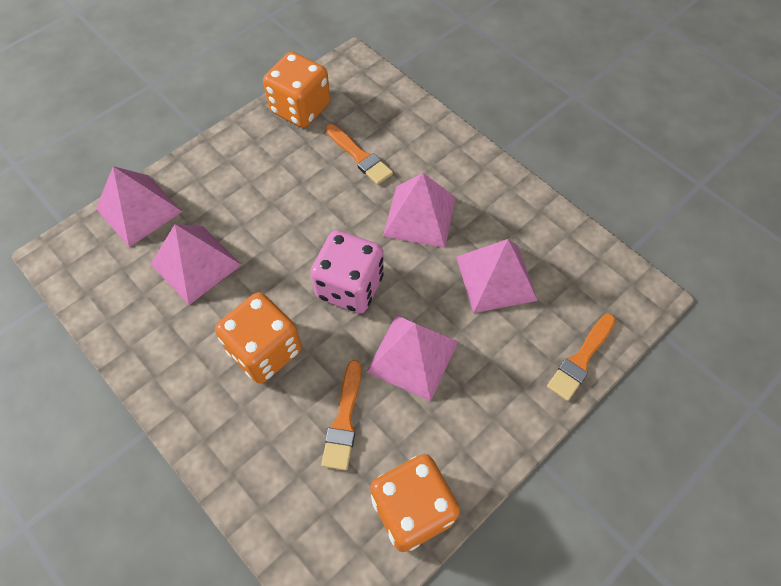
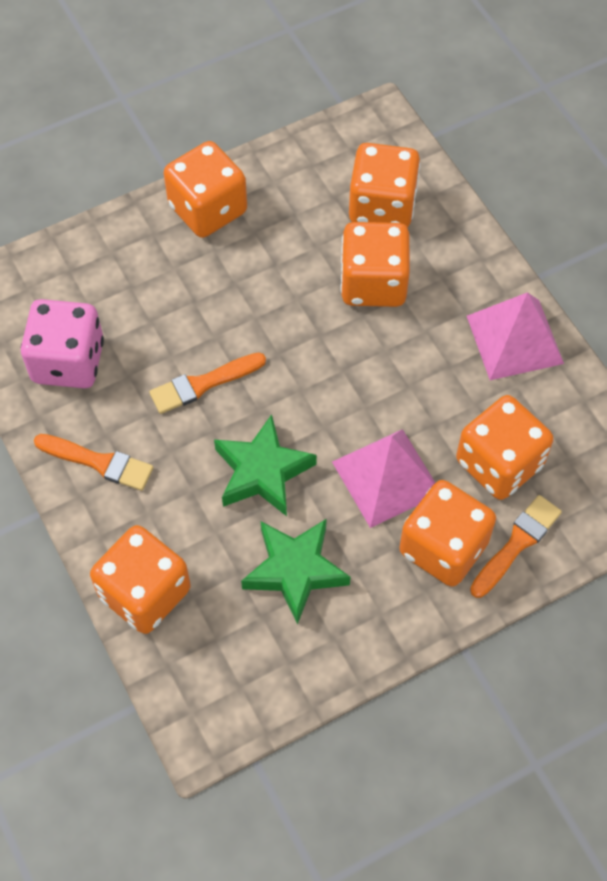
green star: none = 0 -> [214,414,317,516] [241,519,350,625] = 2
orange dice: [215,292,302,384] [263,52,330,128] [370,454,460,552] = 3 -> [90,525,191,634] [164,141,247,238] [340,222,410,307] [349,143,420,228] [399,480,496,587] [456,395,553,500] = 6
pink pyramid: [96,166,182,247] [151,224,241,305] [366,315,459,401] [383,173,456,248] [456,239,538,313] = 5 -> [332,429,435,528] [467,292,564,380] = 2

